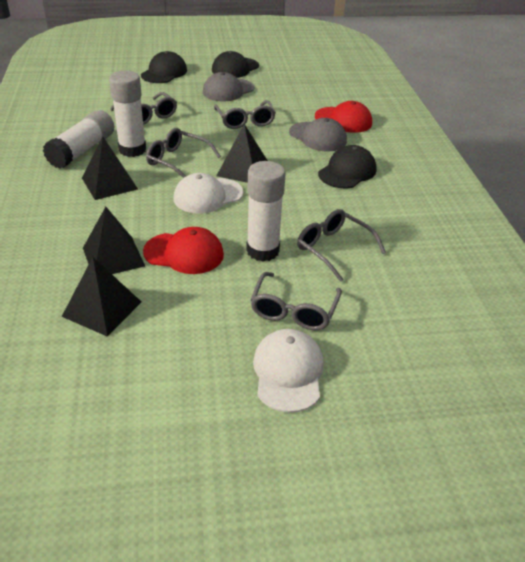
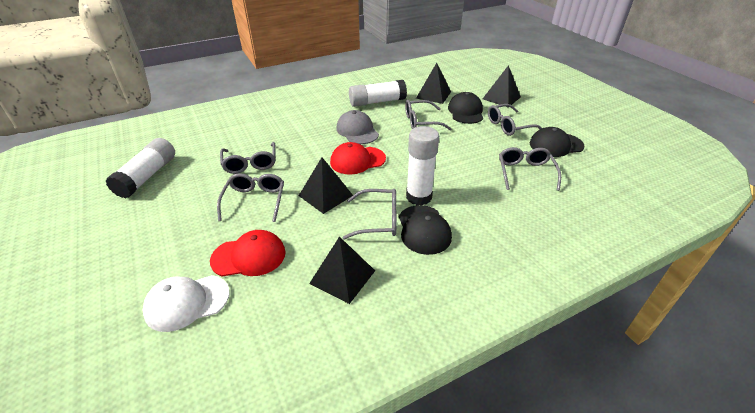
grey cap: [203,72,254,101] [289,118,347,152] = 2 -> [336,110,379,144] = 1
grey glasses: [110,92,177,125] [146,128,221,178] [214,100,276,129] [251,272,342,330] [297,209,386,282] = 5 -> [217,173,284,222] [220,142,275,174] [342,189,397,240] [405,100,452,130] [488,104,542,136] [499,147,561,191] = 6
white cap: [174,173,243,214] [253,329,324,413] = 2 -> [143,275,230,332] = 1

